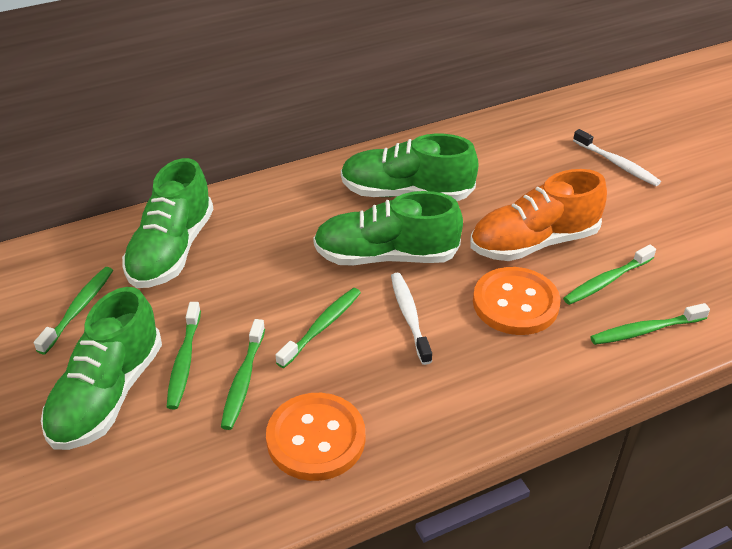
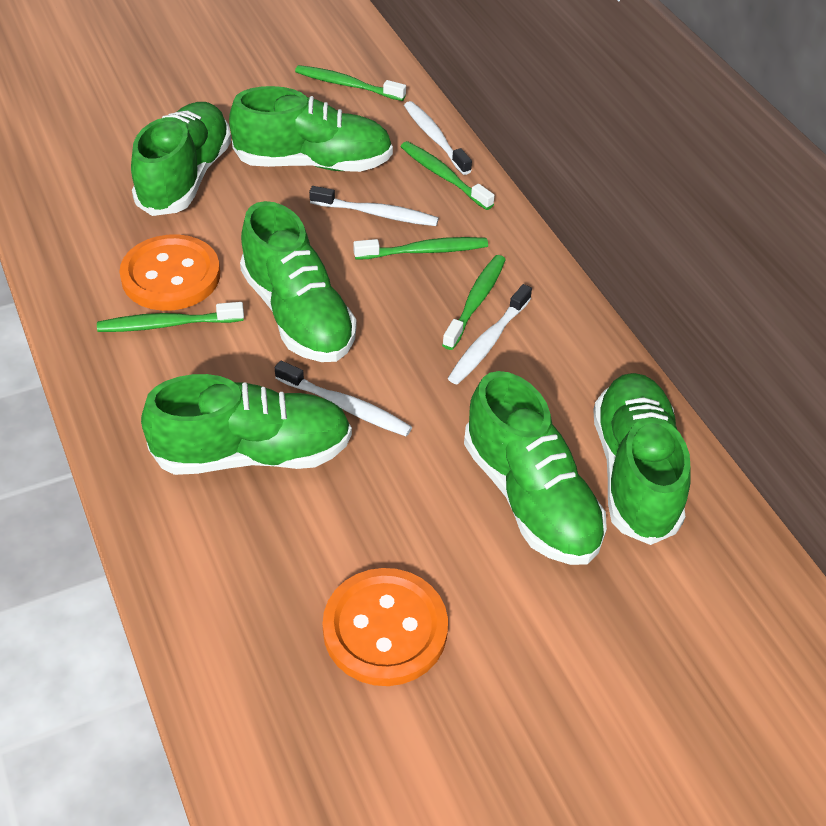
green shoe: [41,287,162,450] [122,158,214,288] [313,191,463,265] [341,134,479,201] = 4 -> [131,102,231,216] [141,374,352,475] [229,86,393,172] [240,201,356,362] [464,371,607,565] [593,373,691,545] = 6
green toothbrush: [34,267,113,355] [167,302,201,409] [221,319,265,430] [276,288,361,368] [563,244,656,305] [590,303,710,345] = 6 -> [97,302,244,332] [295,65,406,101] [353,237,488,260] [401,141,495,210] [442,255,506,350] = 5
orange shoe: [470,169,607,261] = 1 -> none = 0
white toothbrush: [391,273,432,365] [573,129,661,186] = 2 -> [275,361,412,437] [309,186,439,226] [404,101,472,175] [448,284,532,385] = 4

